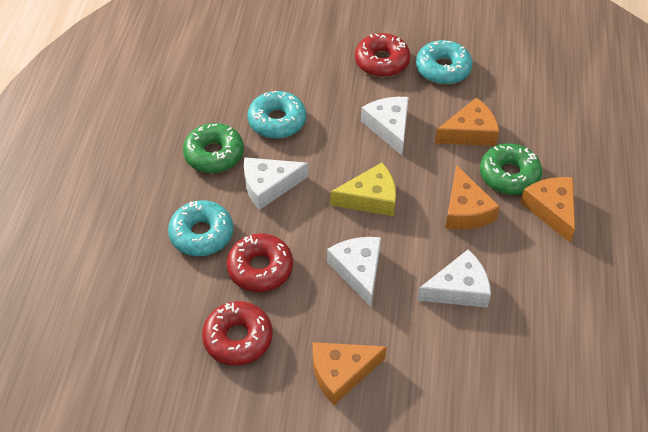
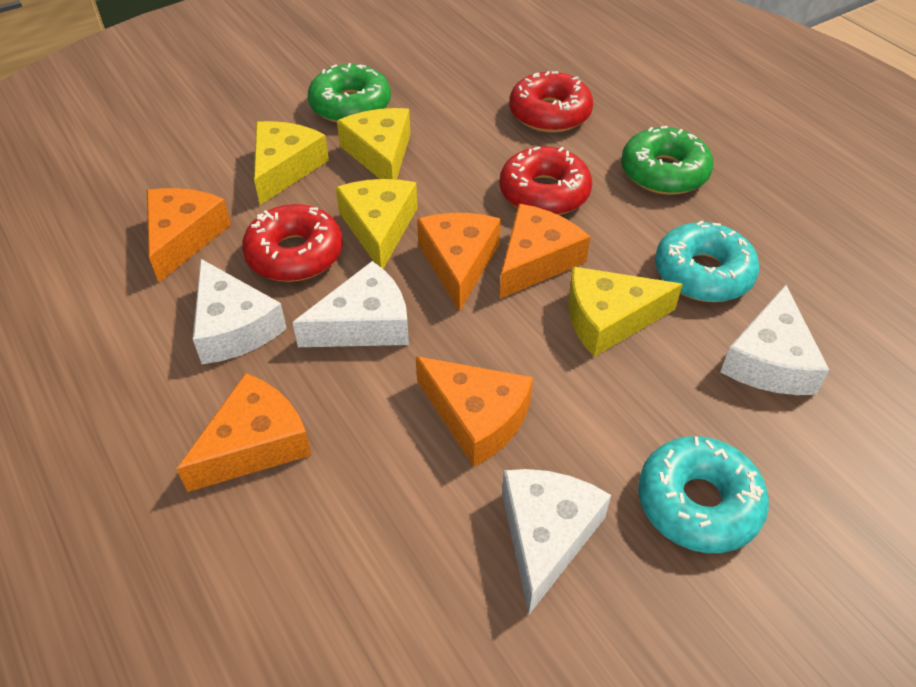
orange cheese: [313,342,387,405] [435,98,499,146] [445,165,500,230] [520,177,575,242] = 4 -> [147,188,231,283] [177,373,311,492] [416,356,533,467] [417,213,501,311] [500,204,590,299] = 5
turquoise donut: [168,200,233,256] [247,91,306,139] [416,40,473,85] = 3 -> [638,436,769,553] [655,221,760,302] = 2
yellow cheese: [330,163,396,216] = 1 -> [254,121,329,205] [336,179,418,269] [337,108,410,179] [568,267,683,357] = 4

